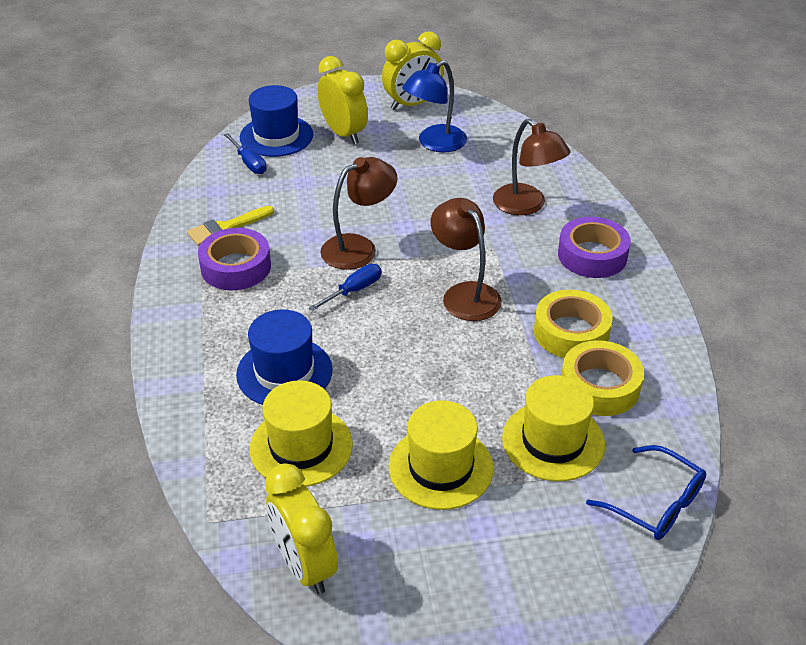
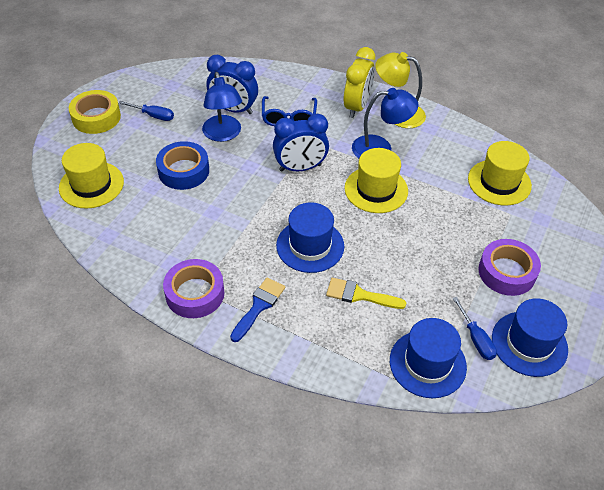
blue brush: none = 0 -> [230,277,285,342] = 1
blue clock: none = 0 -> [206,55,258,114] [273,114,329,171] = 2
blue hat: [236,310,333,405] [240,85,313,157] = 2 -> [276,202,344,273] [390,318,467,398] [492,298,568,377] = 3
blue lamp: [402,60,467,152] = 1 -> [202,72,242,142] [352,88,418,158] = 2
blue tape: none = 0 -> [156,141,209,190] = 1
brown lamp: [320,157,398,270] [430,198,502,321] [493,119,571,215] = 3 -> none = 0
yellow clock: [265,463,338,594] [318,56,368,144] [382,31,444,110] = 3 -> [344,47,375,118] = 1
yellow lamp: none = 0 -> [375,52,426,128] = 1
yellow tape: [534,290,613,358] [561,340,644,416] = 2 -> [69,90,121,134] = 1

